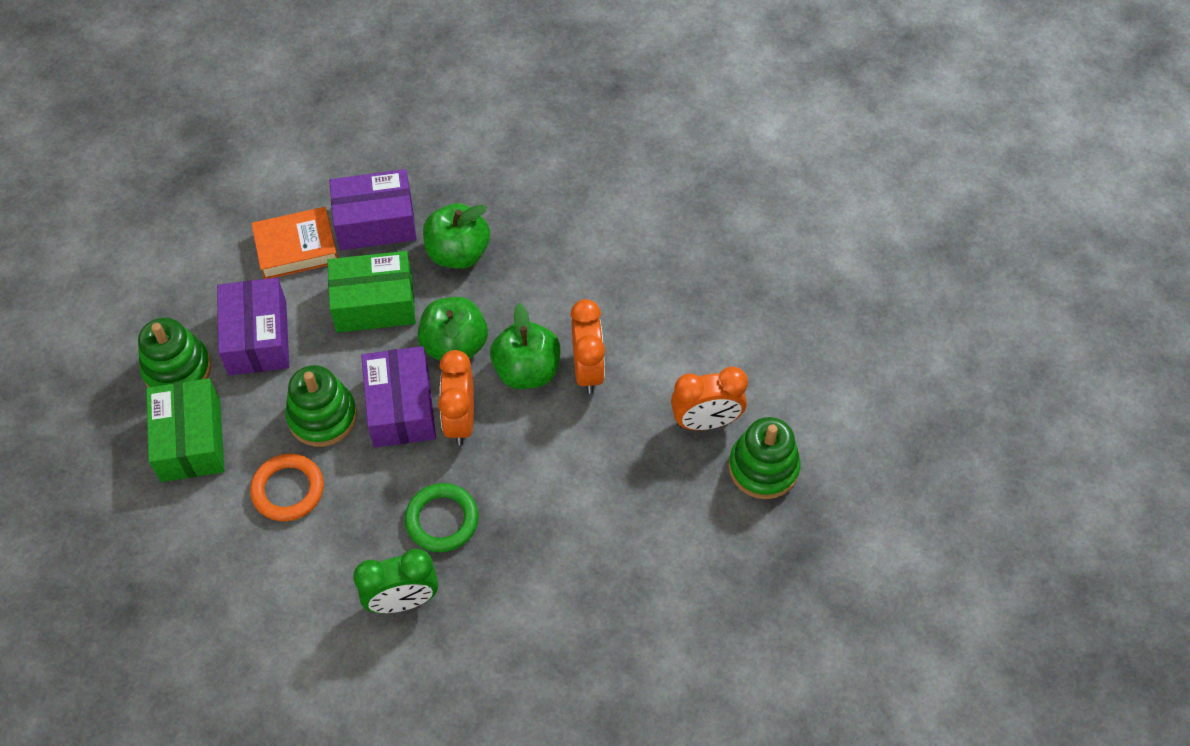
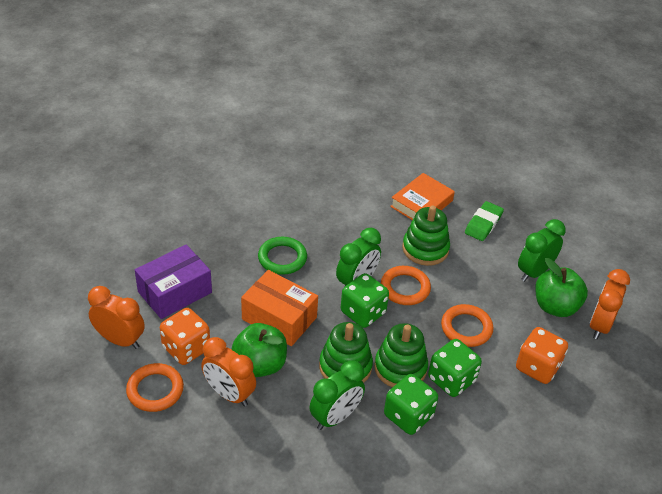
green apple: [418,297,488,361] [423,203,490,269] [490,303,561,389] = 3 -> [232,323,287,377] [535,258,588,317] = 2
green box: [146,378,224,482] [327,251,416,333] = 2 -> none = 0
green clock: [353,548,438,613] = 1 -> [309,360,365,430] [336,228,381,287] [518,219,566,282] = 3
green dice: none = 0 -> [341,273,389,328] [384,374,438,435] [428,339,482,397] = 3
green eraser: none = 0 -> [465,201,504,241] = 1
orange box: none = 0 -> [241,270,318,346] = 1
orange dice: none = 0 -> [160,308,210,365] [516,327,568,384] = 2
orange ring: [250,454,324,521] = 1 -> [126,363,184,412] [381,266,431,305] [441,304,493,347] = 3
purple box: [217,278,289,376] [329,169,417,250] [361,346,436,448] = 3 -> [135,245,212,319] = 1

